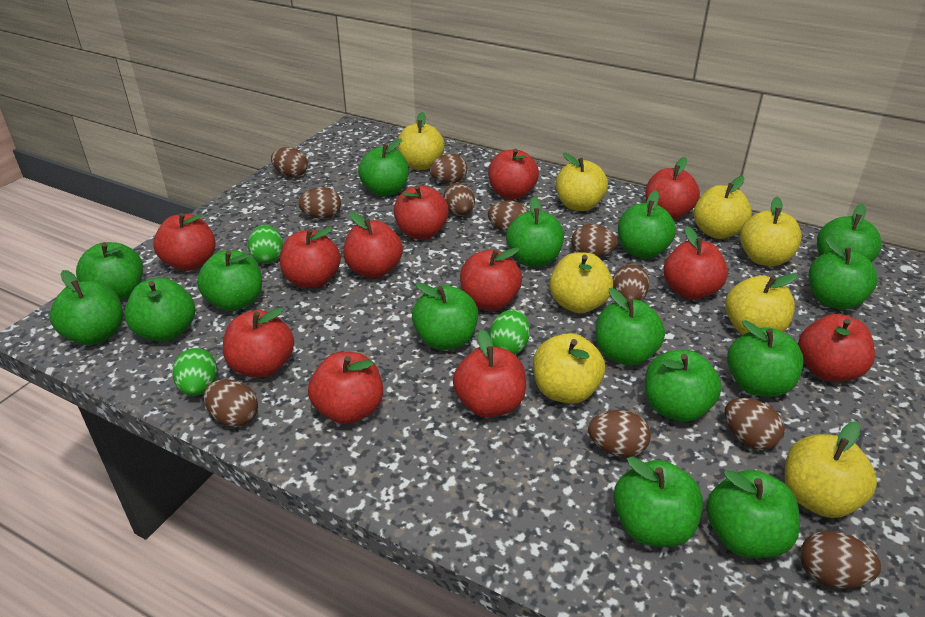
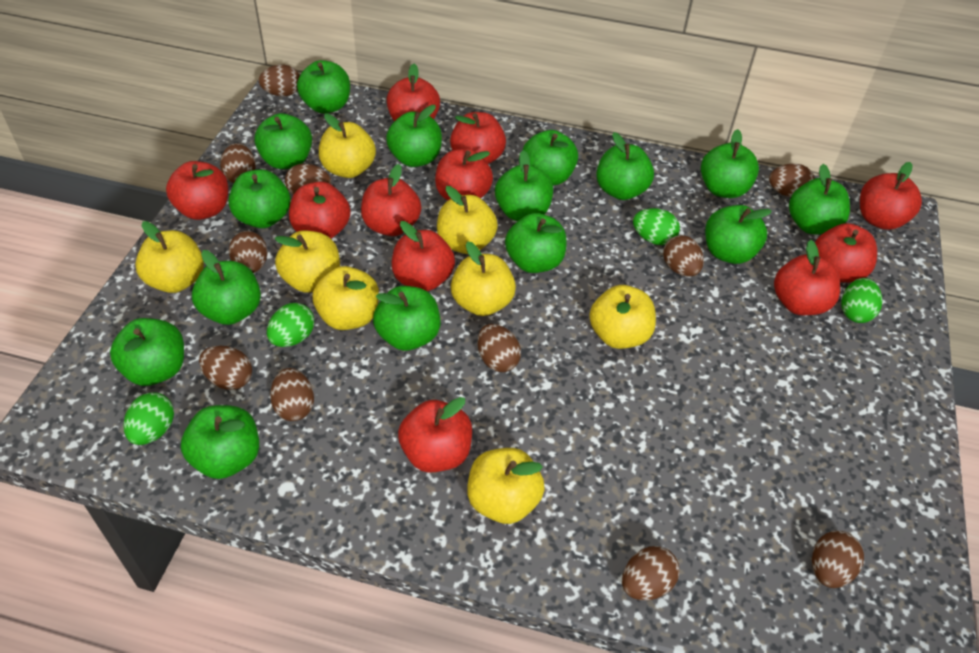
green egg: [172,348,217,396] [248,225,283,264] [489,309,530,354] = 3 -> [124,392,174,445] [267,303,314,347] [633,208,680,245] [841,278,882,323] = 4
red apple: [153,213,216,271] [223,308,294,377] [280,227,341,288] [308,352,383,424] [343,212,403,278] [394,185,449,239] [453,329,526,418] [460,248,522,310] [488,149,539,199] [645,157,700,220] [664,226,728,300] [798,314,875,381] = 12 -> [166,161,228,220] [289,182,351,238] [361,164,421,236] [387,64,440,121] [392,221,455,291] [398,397,472,473] [435,149,493,200] [450,112,506,164] [774,240,840,315] [815,223,877,283] [860,162,922,230] = 11

